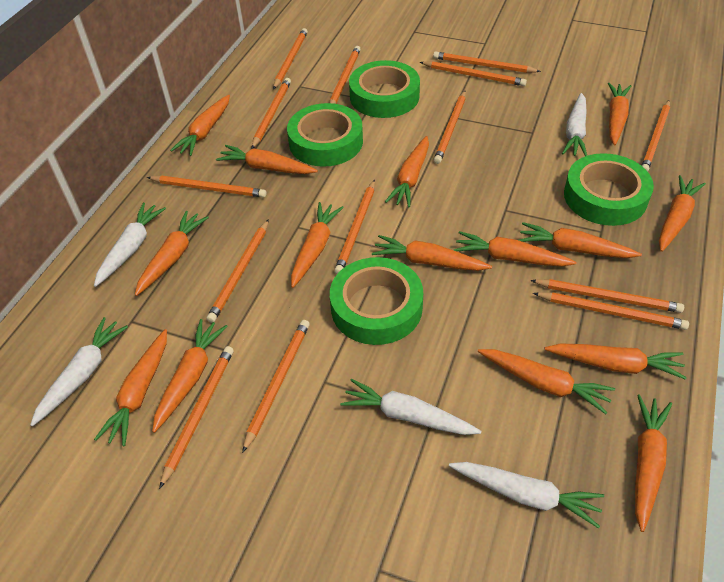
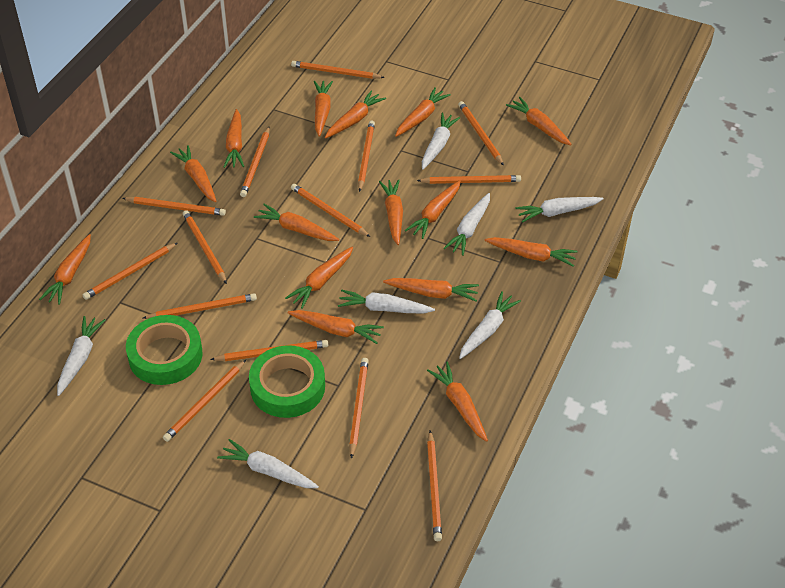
green tape: [287,103,363,167] [330,257,423,345] [349,60,420,118] [564,153,654,226] = 4 -> [126,315,202,385] [249,345,325,418] = 2
white carrot: [30,317,128,426] [94,203,166,287] [340,379,481,435] [449,462,604,528] [562,93,587,156] = 5 -> [57,316,105,396] [217,439,319,488] [338,290,435,314] [422,113,460,170] [443,193,490,256] [459,291,521,359] [515,197,604,223] = 7

